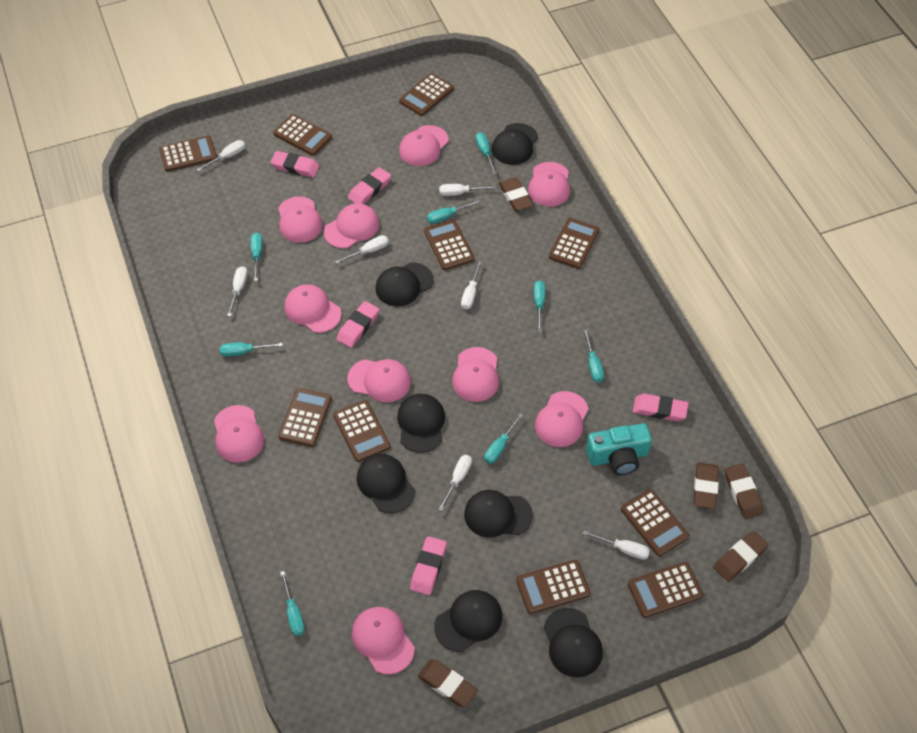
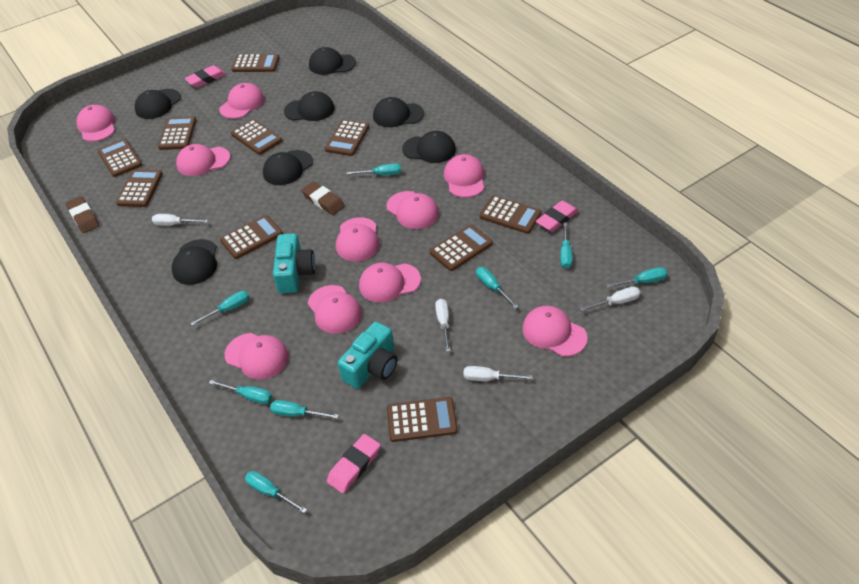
brown eraser: [418,659,478,707] [499,177,533,211] [694,462,719,509] [713,531,768,582] [725,464,763,519] = 5 -> [66,196,99,233] [301,181,345,215] = 2
pink eraser: [270,151,320,177] [337,301,379,348] [348,167,391,204] [410,536,447,595] [633,393,689,421] = 5 -> [184,65,226,88] [327,434,381,493] [536,200,579,232] = 3
turquoise camera: [586,423,652,475] = 1 -> [273,233,315,293] [338,322,397,389] = 2
white screwdriver: [197,140,245,171] [227,266,248,317] [335,235,389,264] [438,455,472,511] [439,184,496,196] [461,261,482,309] [583,530,650,560] = 7 -> [152,214,208,225] [435,299,451,352] [463,366,533,381] [580,287,641,311] = 4

